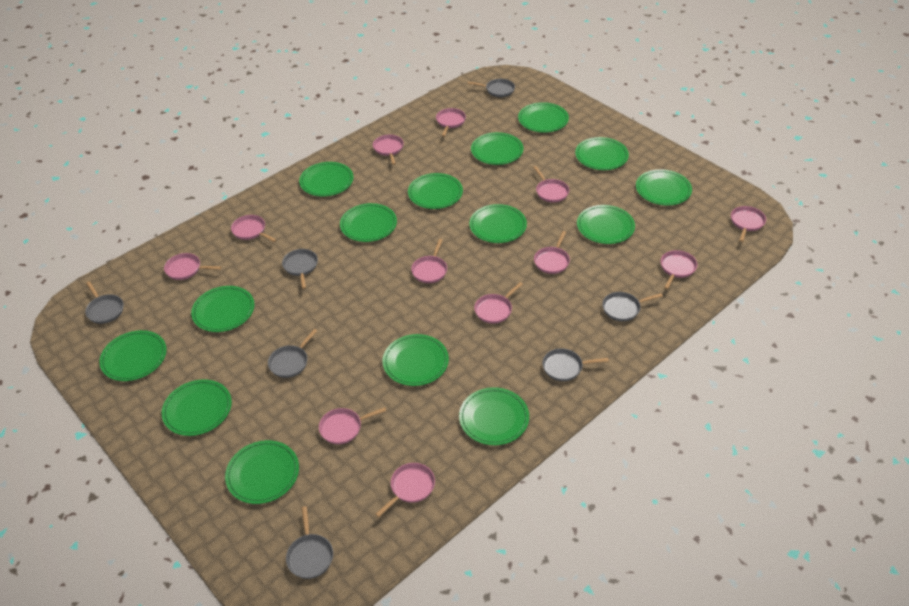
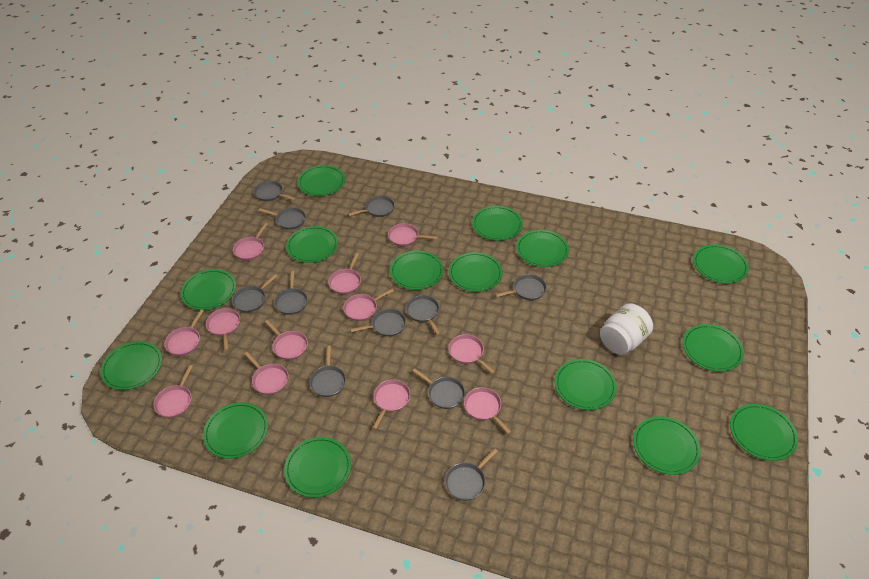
grey pan: [85,281,123,324] [268,329,317,378] [282,249,318,289] [286,506,333,579] [467,79,515,97] [542,348,609,381] [602,292,663,321] = 7 -> [232,274,277,312] [254,181,296,201] [259,207,306,230] [274,271,308,315] [309,345,346,397] [348,195,395,217] [350,309,406,337] [406,295,440,335] [412,368,465,409] [445,448,498,500] [495,274,547,300] = 11
white jar: none = 0 -> [600,304,653,355] = 1

